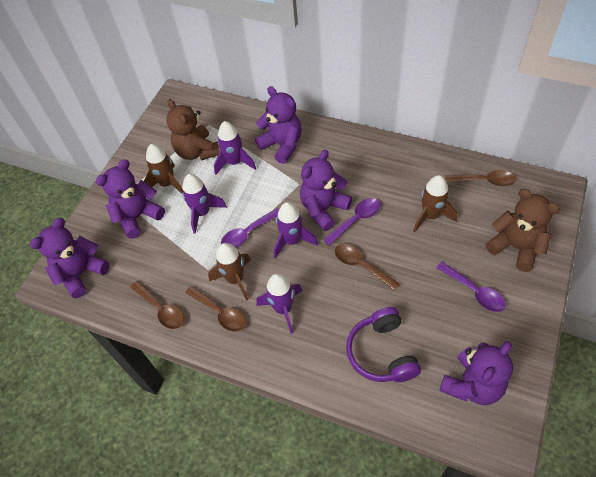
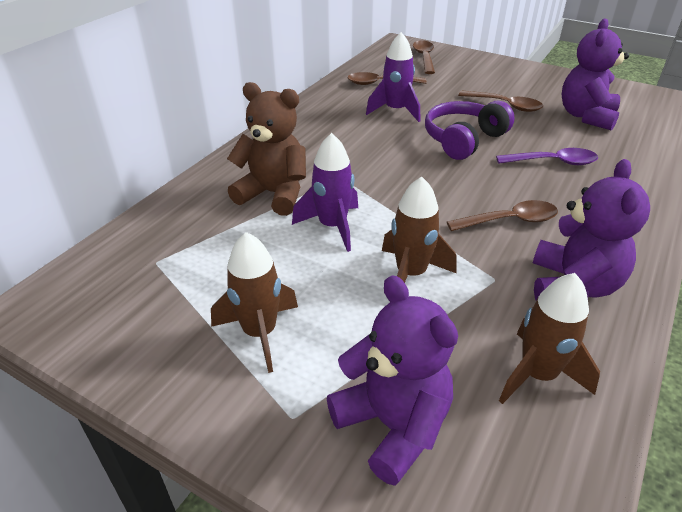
brown teddy bear: [166,99,220,161] [486,189,560,272] = 2 -> [227,82,306,216] = 1
purple rocket: [182,174,227,234] [214,121,256,175] [257,273,303,334] [274,202,318,259] = 4 -> [292,133,358,252] [366,32,420,122] = 2
purple spoon: [221,208,279,248] [323,198,380,246] [436,262,506,312] = 3 -> [496,148,598,165] = 1
purple teddy bear: [30,218,110,298] [96,159,165,239] [255,86,302,164] [300,149,352,231] [439,341,513,405] = 5 -> [327,275,458,486] [533,159,650,301] [561,18,629,130] = 3

